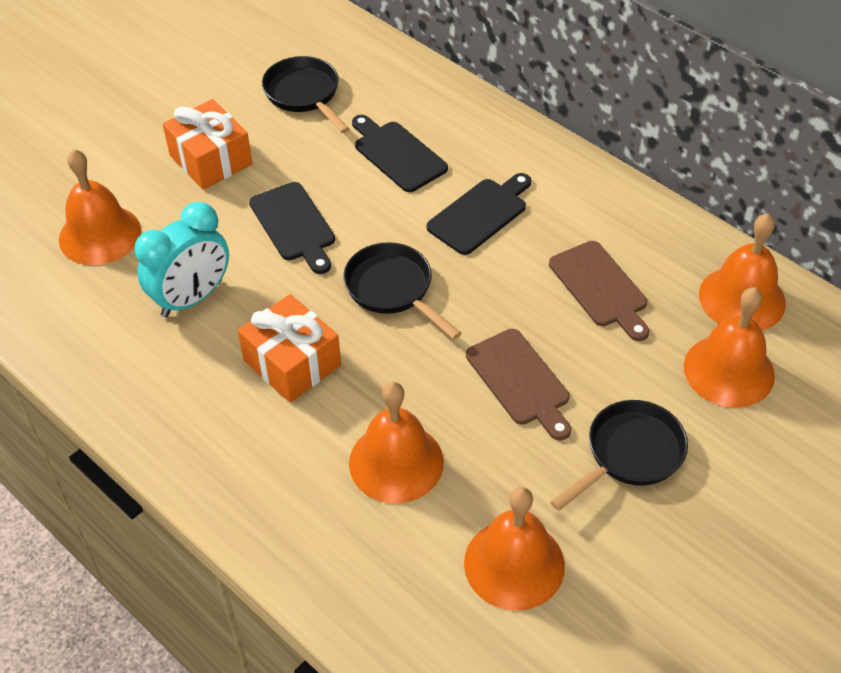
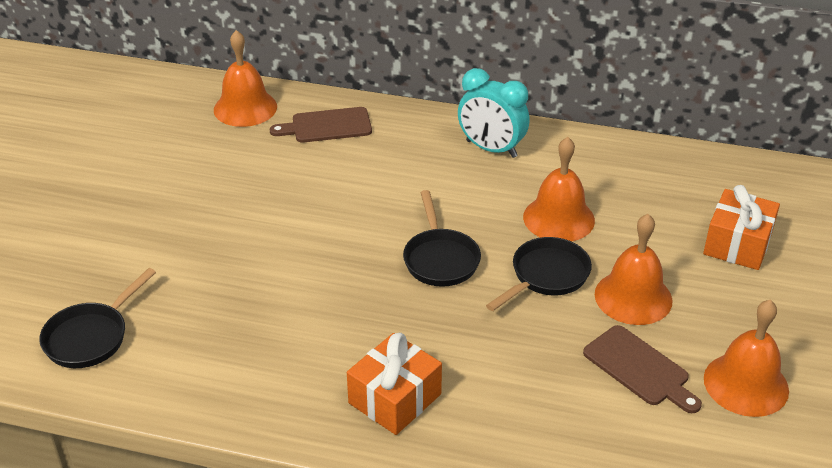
black cutting board: [249,182,335,274] [352,115,448,192] [426,173,531,255] = 3 -> none = 0
orange bell: [59,149,141,265] [349,382,444,504] [464,487,565,611] [684,287,775,408] [699,213,786,330] = 5 -> [214,30,277,127] [523,137,595,242] [595,214,672,325] [704,300,789,417] = 4

